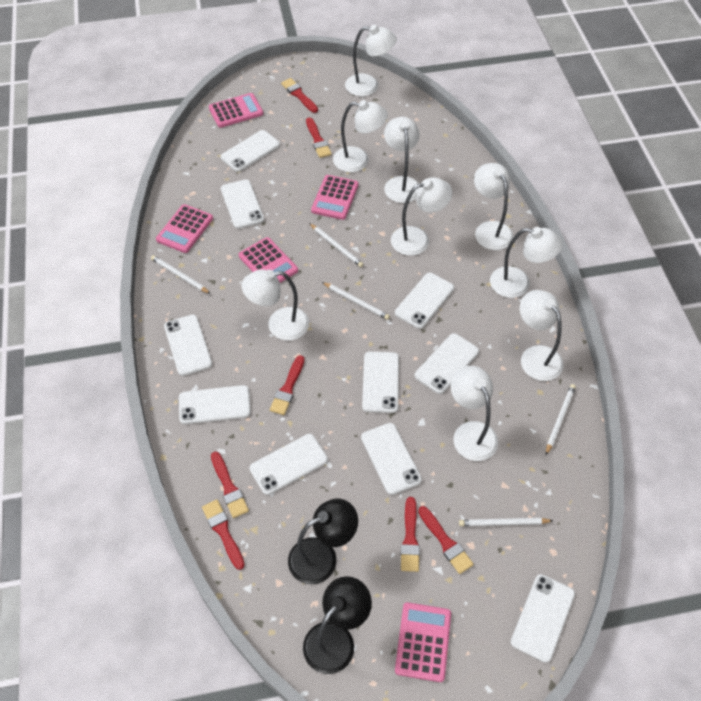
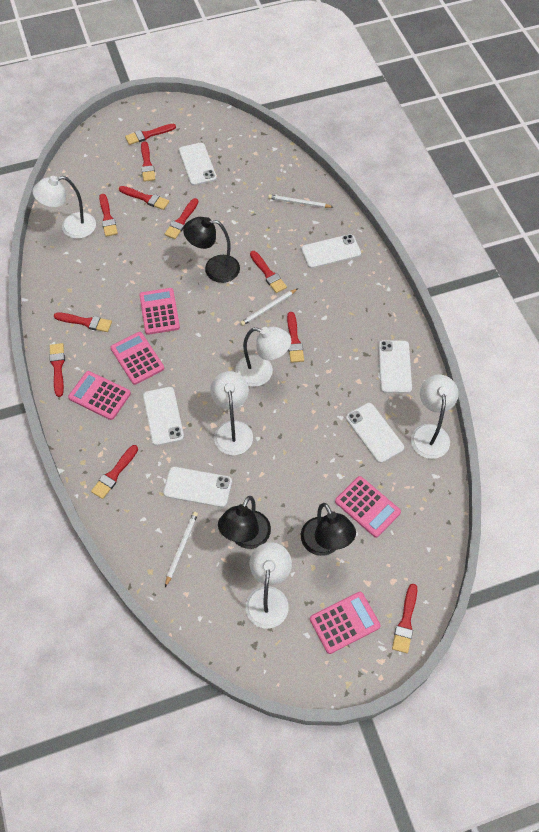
black lamp: [288,499,358,584] [303,576,372,674] = 2 -> [183,217,240,283] [218,496,271,549] [301,503,356,556] = 3
red brush: [202,499,245,570] [211,452,249,518] [270,355,305,415] [281,78,318,113] [306,117,332,158] [401,497,420,572] [418,506,474,574] = 7 -> [49,343,65,397] [54,312,112,332] [91,445,138,499] [99,194,118,237] [119,186,169,210] [125,124,176,145] [141,141,155,182] [165,198,198,239] [250,251,287,293] [287,312,304,363] [392,584,417,653] = 11
white lamp: [242,269,309,341] [333,100,388,172] [345,25,397,96] [384,117,420,203] [391,177,452,256] [451,366,498,461] [474,163,513,250] [490,227,562,298] [520,290,563,381] = 9 -> [32,176,96,239] [211,371,253,455] [235,327,291,387] [246,542,292,628] [411,374,458,459] = 5
white pencil: [151,255,211,294] [309,223,364,267] [322,282,390,320] [459,518,553,526] [546,384,576,455] = 5 -> [165,512,198,587] [240,289,297,326] [268,195,333,208] = 3
white phone: [164,314,212,376] [179,385,251,424] [221,130,280,172] [221,179,264,229] [249,434,328,495] [361,423,422,495] [362,352,399,413] [395,273,454,329] [415,333,479,394] [511,574,575,663] = 10 -> [143,387,184,446] [163,467,232,507] [179,143,217,186] [301,234,361,268] [346,403,404,463] [378,340,412,393] = 6

